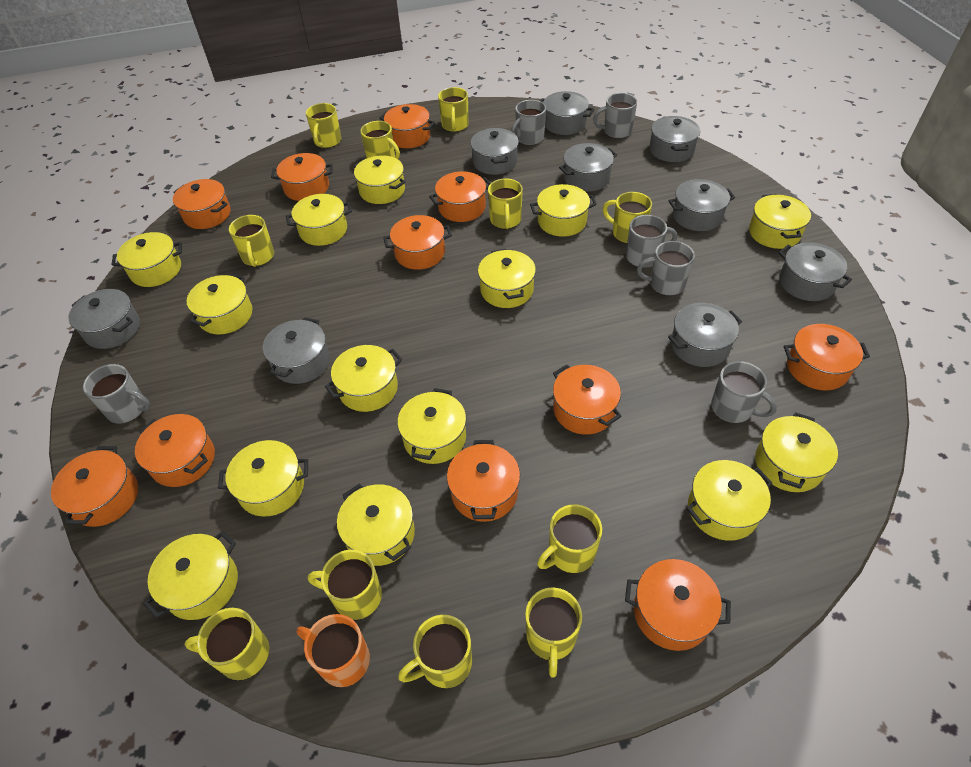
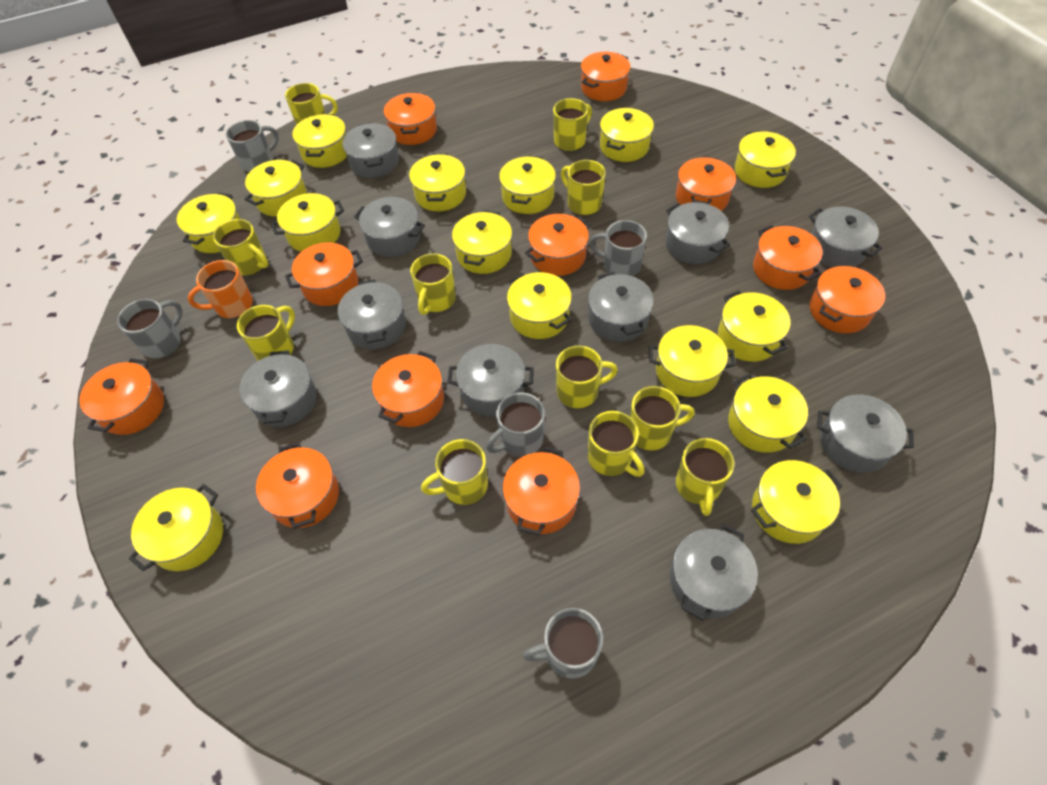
grey mug: [83,364,151,424] [511,100,546,145] [593,93,637,138] [626,215,677,268] [637,241,695,296] [711,361,777,423] = 6 -> [117,299,182,358] [226,120,279,172] [486,392,545,457] [523,608,603,679] [590,220,647,276] = 5
grey pot: [68,289,140,349] [263,317,330,384] [470,128,519,175] [540,91,594,135] [559,143,617,192] [649,116,700,162] [668,179,735,231] [668,303,742,367] [779,242,852,301] = 9 -> [240,350,317,427] [338,279,406,349] [342,123,399,178] [354,197,425,257] [448,344,534,416] [588,272,654,342] [666,202,730,264] [670,524,758,621] [809,207,882,268] [817,394,914,473] = 10
yellow pot: [112,232,182,287] [143,531,238,620] [187,273,252,334] [218,440,308,517] [286,194,352,246] [325,345,402,412] [337,484,415,566] [354,155,406,204] [397,388,466,464] [478,248,536,308] [530,184,597,237] [686,460,772,541] [749,194,811,249] [755,412,838,492] = 14 -> [129,484,223,571] [177,192,240,253] [245,160,307,217] [271,193,344,252] [292,114,347,168] [409,154,466,211] [452,210,512,274] [499,155,556,214] [507,272,572,339] [600,108,654,162] [649,325,736,397] [718,290,791,362] [728,374,808,453] [735,131,796,188] [751,460,842,544] = 15

